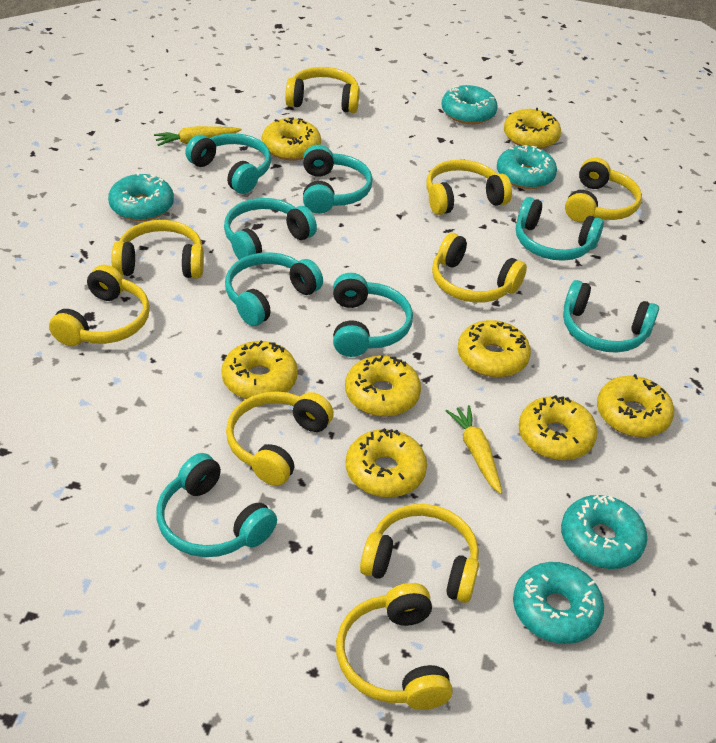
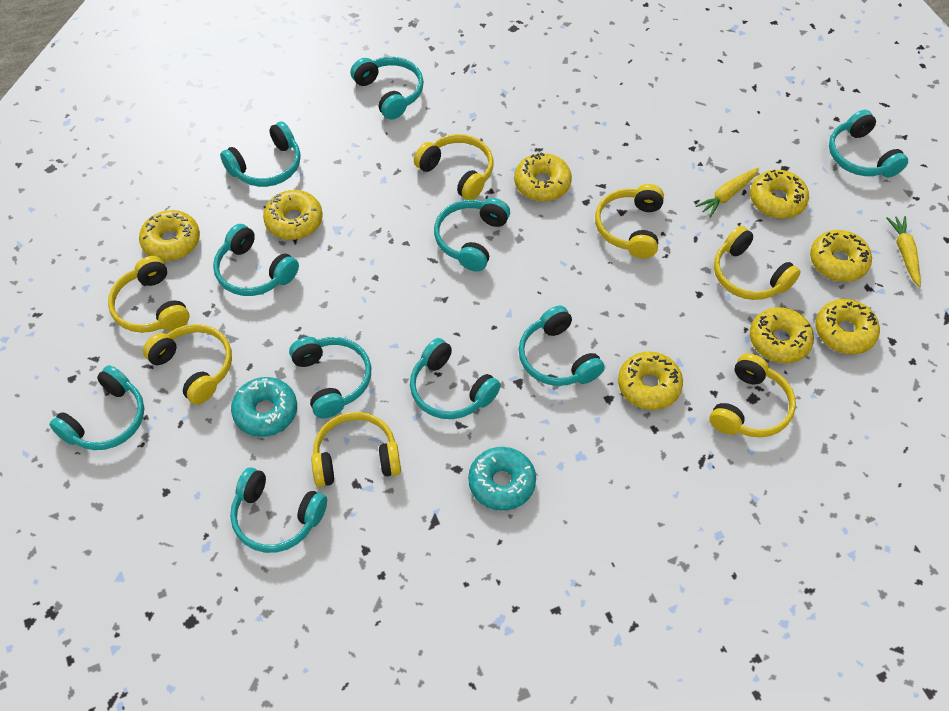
turquoise donut: [108,172,174,221] [441,85,498,124] [497,145,557,189] [513,562,604,644] [561,495,647,569] = 5 -> [231,377,297,437] [468,447,536,511] = 2
turquoise headphones: [156,453,277,557] [185,133,271,194] [224,198,317,260] [225,252,323,326] [303,145,373,214] [333,273,413,357] [516,197,604,261] [563,280,659,353] = 8 -> [50,365,144,450] [213,224,299,296] [220,121,301,187] [230,467,327,553] [289,337,371,419] [350,57,424,120] [410,338,501,419] [434,198,510,272] [519,305,605,386] [829,110,908,178] = 10
yellow headphones: [49,265,150,346] [111,220,204,279] [226,391,334,486] [285,67,360,113] [336,583,453,710] [360,504,479,603] [426,160,512,215] [432,233,527,303] [565,157,642,222] = 9 -> [108,256,189,333] [143,324,232,405] [311,412,401,487] [414,134,494,200] [595,184,664,259] [709,353,796,438] [714,226,800,300] = 7

